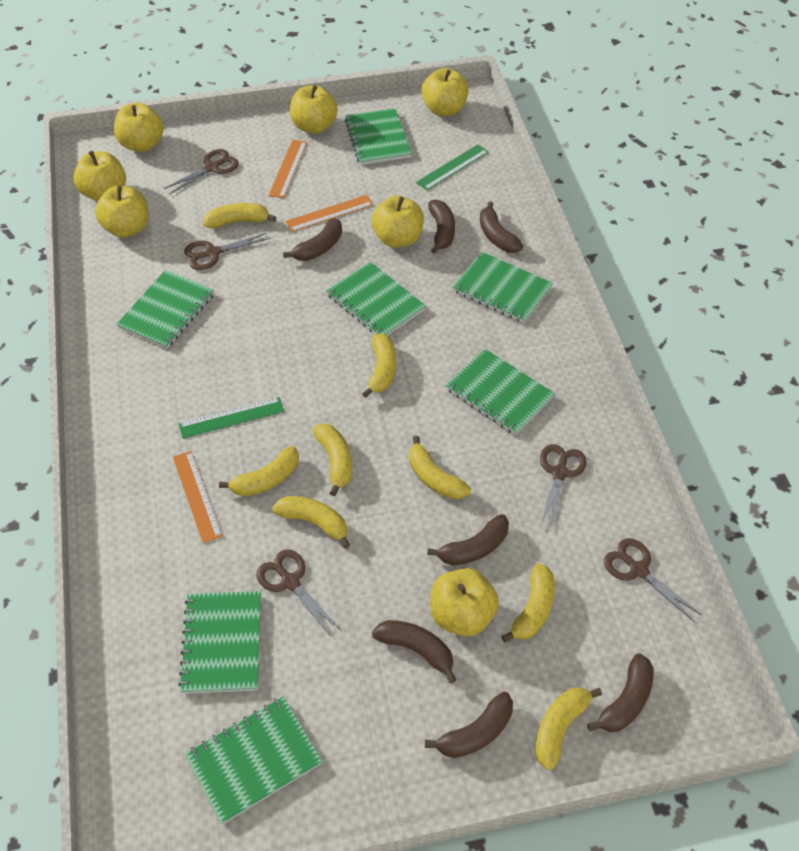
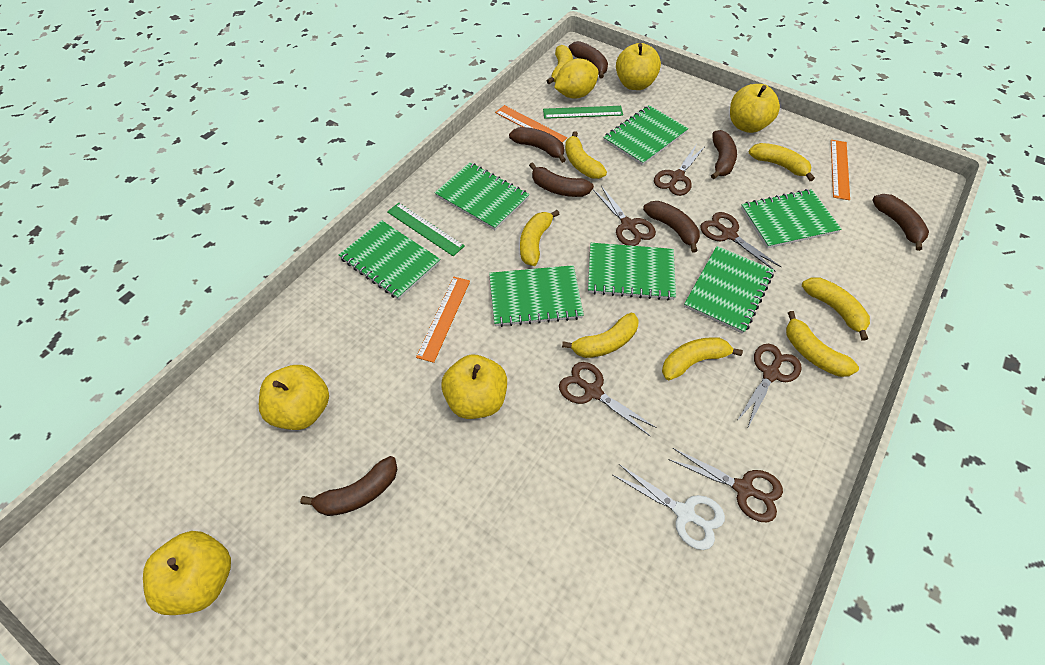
brown scissors: [164,149,239,195] [184,233,270,270] [256,550,341,635] [540,444,586,527] [604,538,702,622] = 5 -> [559,362,657,437] [593,186,656,246] [654,144,704,196] [668,448,783,522] [700,212,781,272] [737,344,801,429] = 6
white scissors: none = 0 -> [613,464,725,550] = 1
yellow apple: [73,151,126,201] [95,186,149,238] [114,103,164,152] [290,85,338,134] [371,196,424,248] [421,68,469,116] [430,568,499,636] = 7 -> [143,531,231,615] [259,365,329,430] [441,355,507,419] [616,43,661,90] [730,84,780,133] = 5
yellow lemon: none = 0 -> [554,58,598,99] = 1

